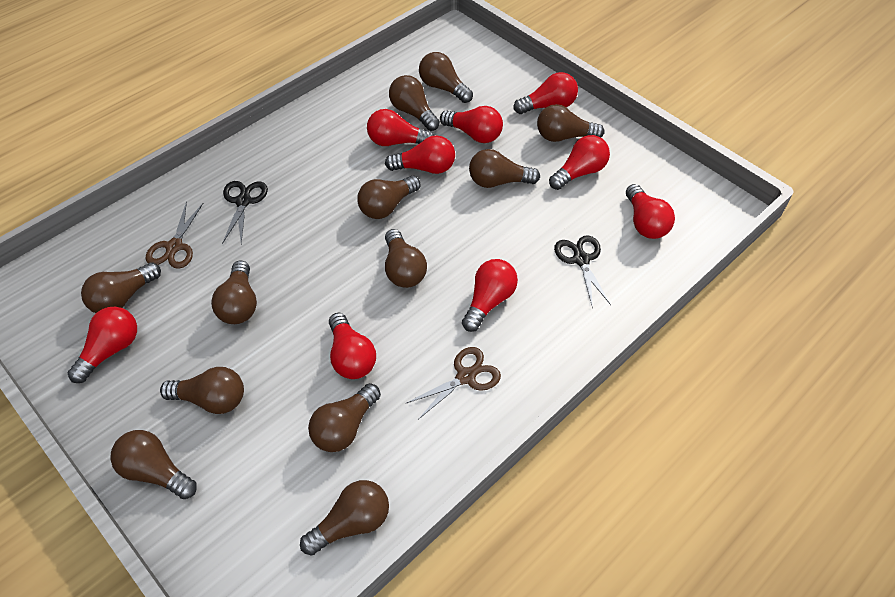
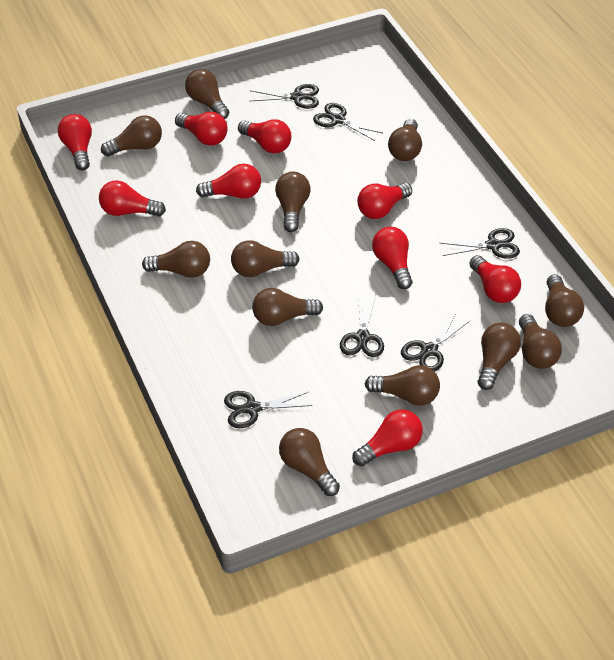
black scissors: [222,181,268,244] [554,235,611,309] = 2 -> [224,391,313,428] [250,84,319,109] [313,103,382,141] [340,295,384,357] [401,313,470,372] [440,228,520,259] = 6
brown scissors: [146,201,203,269] [405,347,501,419] = 2 -> none = 0

